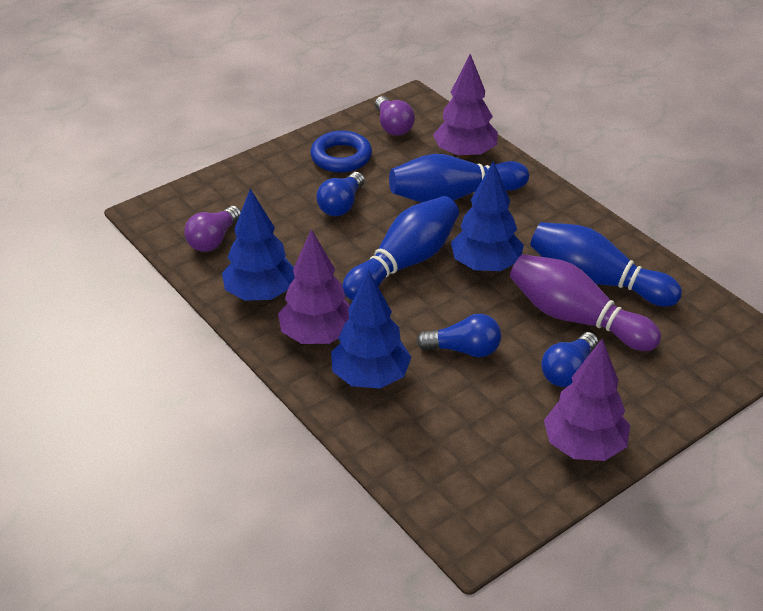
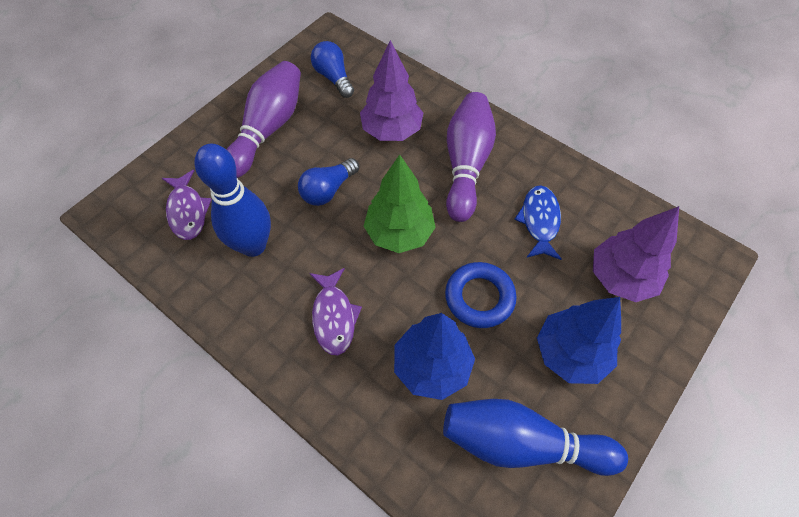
blue bowling pin: [342,196,459,300] [389,154,529,203] [530,222,682,307] = 3 -> [194,143,271,257] [443,399,628,476] = 2
blue fish: none = 0 -> [514,185,562,260] = 1
blue light bulb: [316,172,365,216] [416,314,501,357] [541,332,598,387] = 3 -> [298,158,359,206] [311,41,354,98] = 2
blue tree: [222,189,295,301] [331,271,412,388] [451,161,524,272] = 3 -> [394,313,475,400] [537,297,621,384] = 2
green tree: none = 0 -> [364,155,436,253] = 1
purple bowling pin: [510,254,661,351] = 1 -> [226,61,301,178] [446,92,496,222] = 2
purple fish: none = 0 -> [162,170,212,240] [309,268,362,355] = 2
purple light bulb: [184,206,241,252] [375,96,415,136] = 2 -> none = 0
purple tree: [278,229,350,344] [433,54,498,159] [544,339,630,461] = 3 -> [360,40,423,141] [593,206,679,302] = 2

